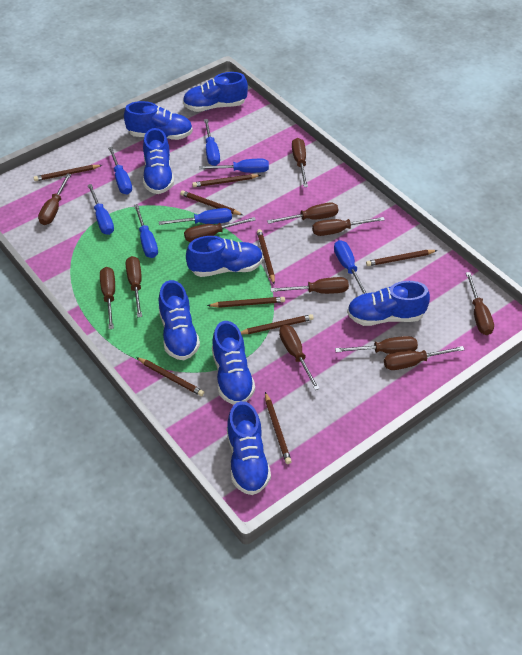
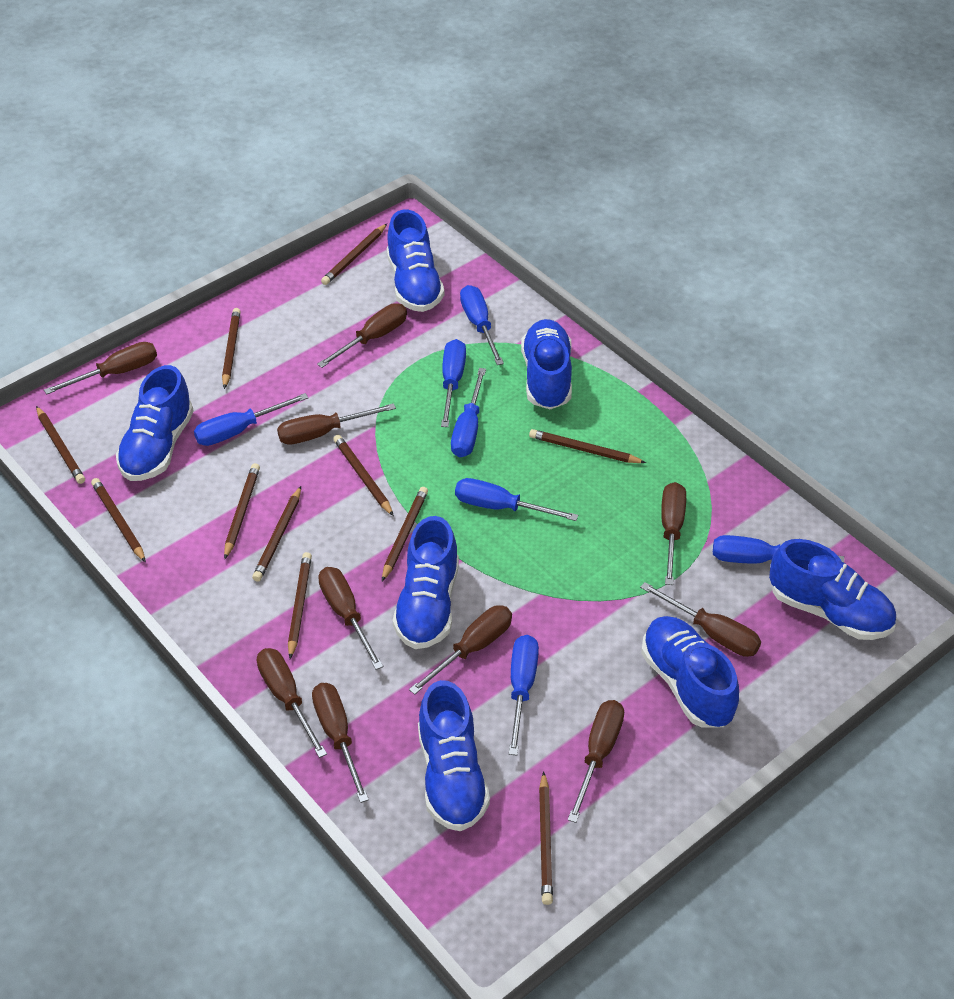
blue shoe: [124,101,193,140] [143,128,174,194] [159,280,200,360] [183,72,248,112] [186,236,263,277] [212,321,255,405] [227,401,271,495] [347,281,430,326] = 8 -> [116,365,193,481] [387,210,445,312] [393,516,459,649] [418,680,490,831] [521,319,572,409] [641,616,739,728] [769,539,896,640] = 7
brown pencil: [34,165,102,181] [136,357,204,396] [180,190,243,215] [192,174,261,187] [207,297,285,308] [241,314,314,334] [257,229,275,284] [265,392,292,464] [366,250,438,266] = 9 -> [36,406,85,484] [91,478,146,562] [222,308,241,389] [224,463,260,559] [252,486,301,582] [288,552,312,659] [321,224,387,285] [333,435,394,516] [382,487,428,581] [529,429,646,463] [539,771,553,905] = 11
brown screwdriver: [38,174,71,225] [100,267,115,329] [126,256,142,317] [184,217,256,242] [267,202,338,224] [270,277,349,294] [279,325,320,390] [292,138,308,187] [312,217,385,236] [335,336,418,354] [384,346,465,370] [466,272,494,335] = 12 -> [44,342,157,395] [257,648,327,758] [277,403,396,445] [312,683,369,803] [317,303,407,368] [318,567,384,670] [409,605,512,695] [568,700,624,823] [640,582,761,657] [661,482,686,585] = 10

